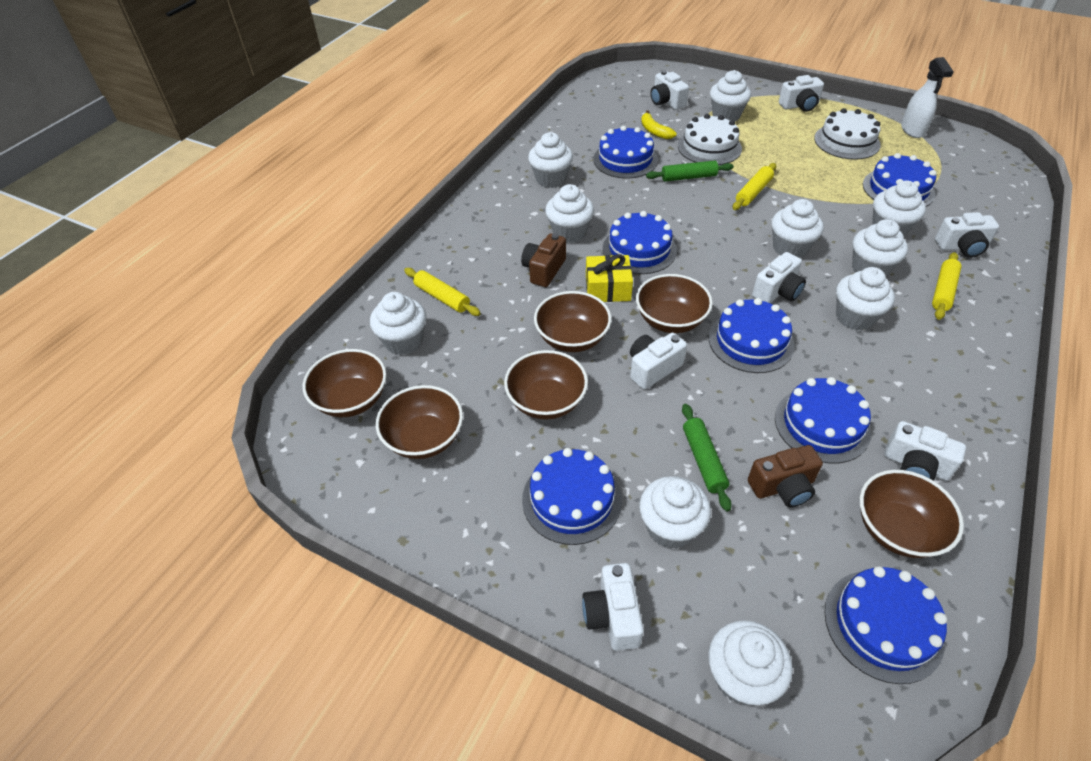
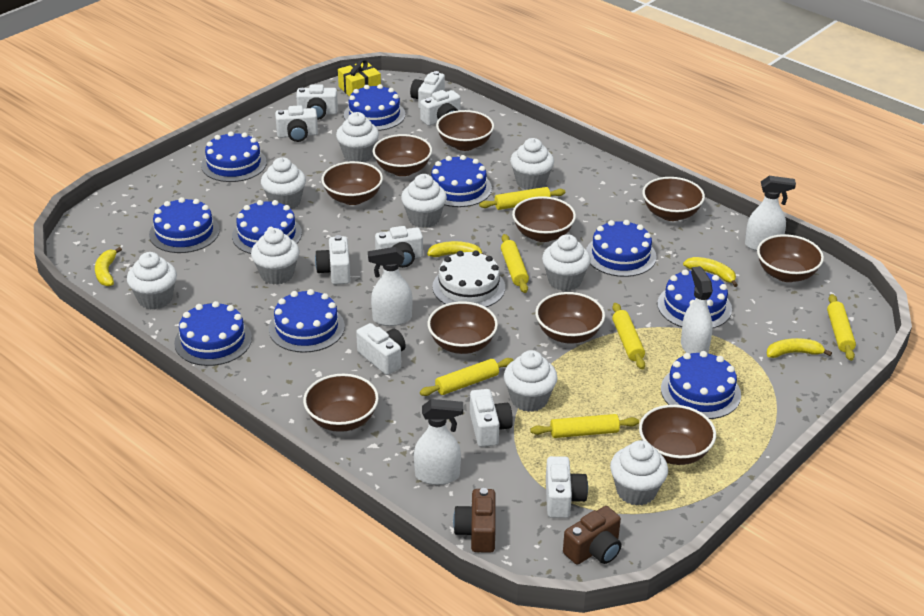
blue cake: [522,448,622,545] [593,126,658,179] [603,211,677,274] [709,298,794,373] [775,377,871,463] [825,566,947,684] [863,153,937,207] = 7 -> [149,197,220,253] [174,301,252,366] [201,131,267,182] [232,200,302,254] [269,289,345,353] [344,84,405,131] [431,155,492,207] [586,220,657,277] [657,269,732,329] [661,351,741,419] = 10
brown bowl: [303,349,387,417] [376,385,463,459] [504,350,588,420] [534,291,611,352] [636,274,713,333] [860,470,964,558] = 6 -> [303,374,379,432] [321,161,383,205] [373,134,432,176] [427,301,498,354] [436,110,494,151] [512,196,576,242] [535,292,605,344] [639,405,716,465] [642,177,705,221] [757,234,824,282] = 10
green rolling pin: [646,161,734,182] [682,404,732,511] = 2 -> none = 0
white cake: [678,114,742,165] [814,108,881,160] = 2 -> [432,250,505,307] = 1
white camera: [582,563,644,651] [630,333,687,389] [650,70,689,110] [752,252,806,303] [779,75,824,112] [884,421,966,481] [935,212,999,258] = 7 -> [275,105,318,142] [296,84,338,120] [315,235,350,284] [356,323,406,375] [375,226,423,268] [410,71,445,109] [420,90,461,126] [470,389,513,447] [546,456,588,518] = 9
white cupcake: [370,292,427,355] [528,132,573,188] [545,184,594,243] [639,476,711,549] [708,620,793,705] [710,70,751,121] [771,199,824,258] [836,267,895,330] [852,219,908,277] [872,180,926,237] = 10 -> [127,252,177,309] [251,228,300,285] [261,157,306,210] [336,112,379,162] [401,174,447,228] [504,350,558,412] [510,138,554,190] [542,234,591,291] [610,440,668,506] = 9
white spray bottle: [901,57,954,138] = 1 -> [368,247,412,326] [414,399,463,485] [681,266,713,354] [745,176,796,251] = 4
yellow banana: [641,110,677,139] = 1 -> [95,247,122,286] [427,241,487,257] [683,257,738,287] [767,338,832,358] = 4
yellow rolling pin: [404,268,481,316] [733,163,776,210] [932,252,961,320] = 3 -> [420,358,514,396] [479,187,565,210] [501,234,529,293] [530,414,639,438] [612,303,645,370] [827,294,856,361] = 6

